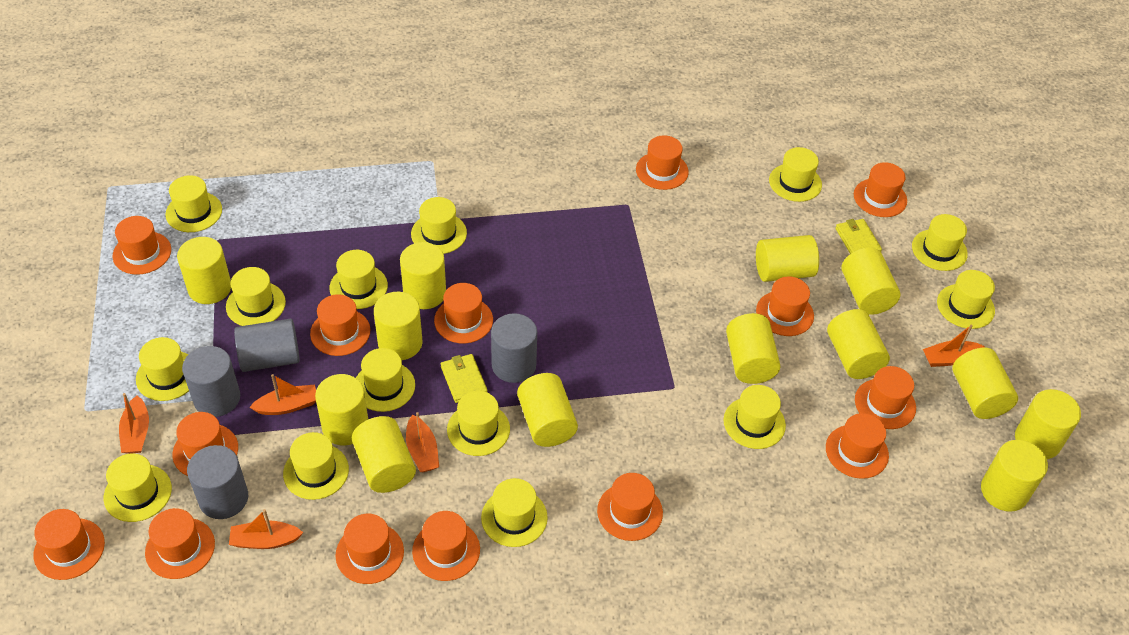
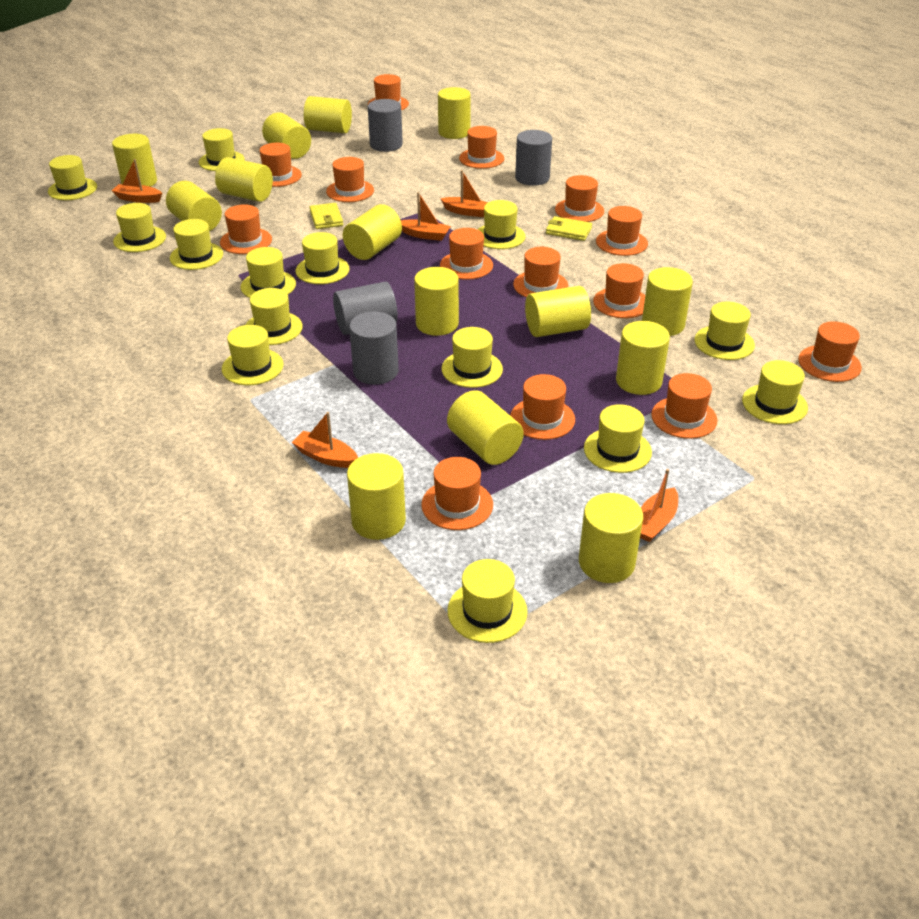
yellow cylinder: [177,237,231,304] [315,374,368,446] [352,416,416,493] [374,292,422,360] [400,242,446,309] [517,373,578,447] [726,313,780,384] [756,235,819,282] [827,309,890,379] [842,248,900,315] [952,348,1018,419] [981,440,1048,512] [1015,389,1081,459] = 13 -> [112,134,157,187] [166,181,222,231] [215,157,273,202] [262,113,311,159] [304,96,352,133] [343,204,402,260] [347,453,406,540] [414,267,459,336] [438,87,471,139] [447,390,524,465] [525,286,591,337] [579,493,643,583] [616,321,670,395] [642,267,693,336] = 14

